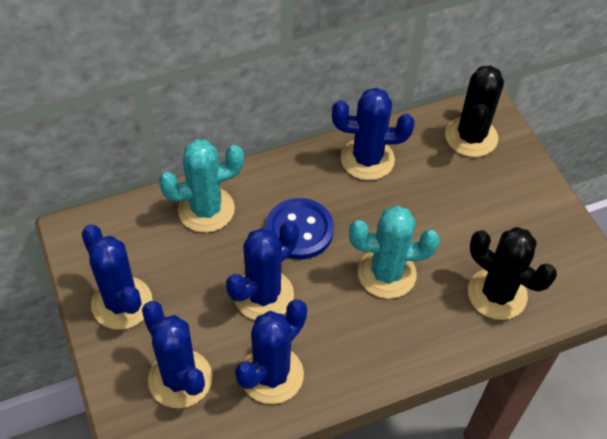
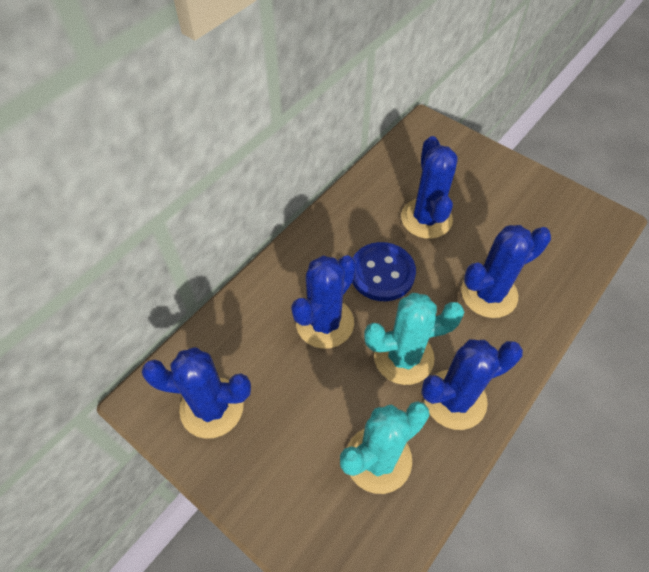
black cactus: [445,65,504,157] [468,227,557,320] = 2 -> none = 0

